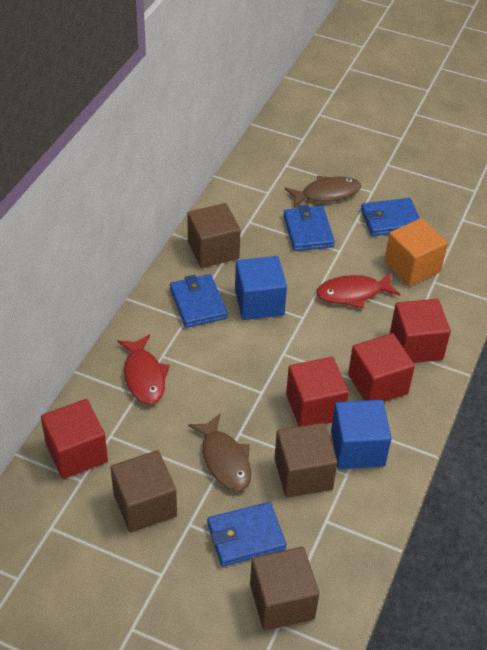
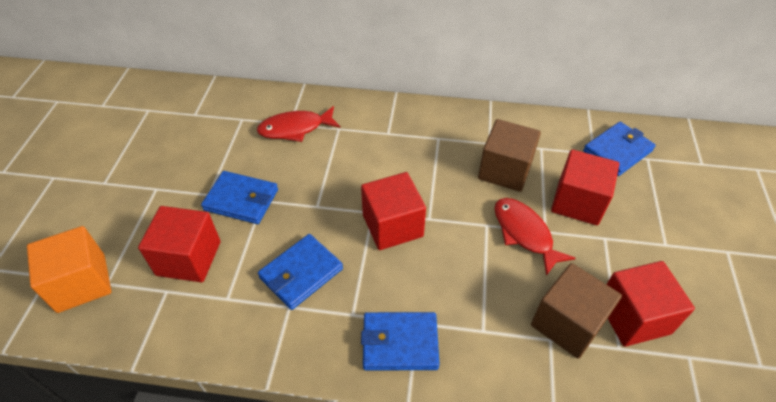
blue cube: [235,256,287,320] [331,400,392,469] = 2 -> none = 0
brown cube: [111,450,177,533] [187,203,241,268] [250,547,319,631] [274,423,338,497] = 4 -> [478,119,541,192] [531,263,622,359] = 2
brown fish: [188,414,251,491] [285,176,361,208] = 2 -> none = 0

